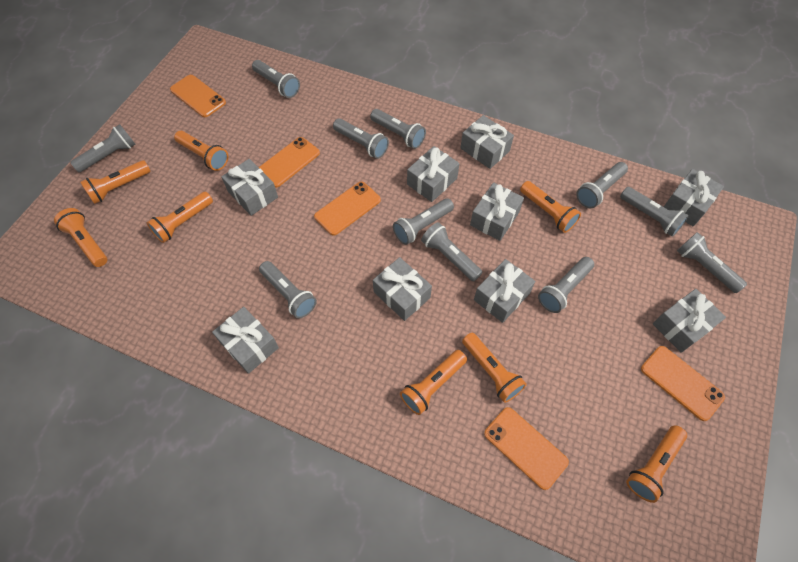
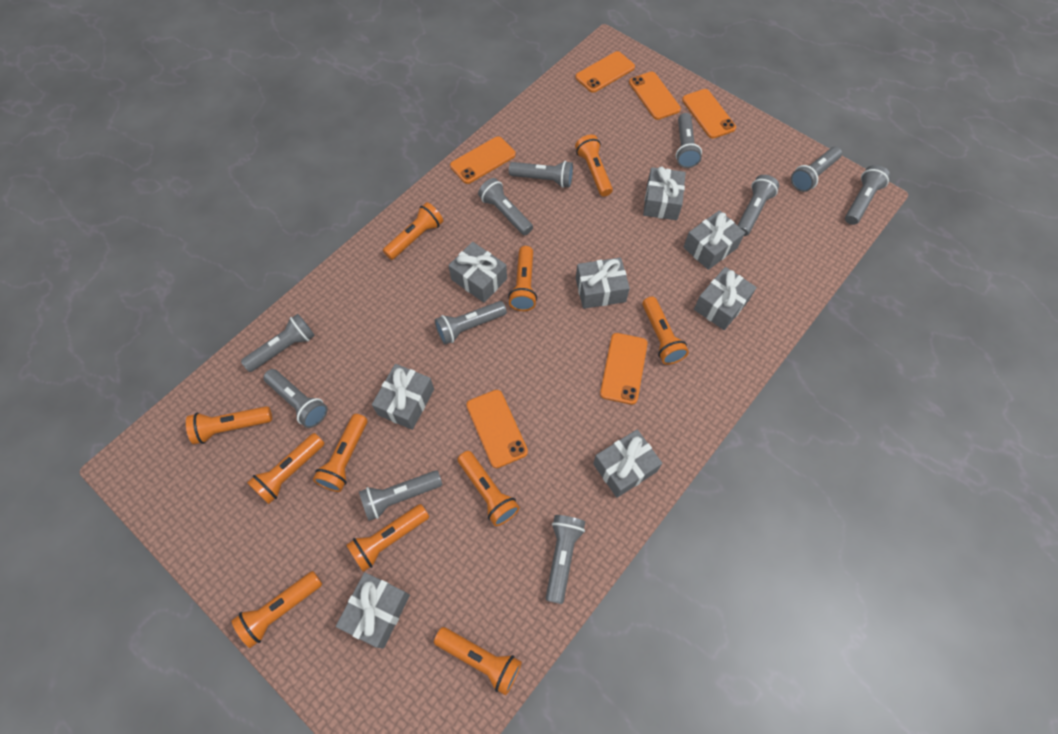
grey gift: [212,307,279,374] [221,159,278,216] [373,257,432,321] [407,146,459,202] [460,115,514,169] [470,182,524,241] [474,259,535,323] [653,289,726,353] [664,169,724,227] = 9 -> [336,572,410,649] [372,364,434,430] [448,242,507,303] [576,257,630,309] [593,429,662,498] [643,166,686,220] [684,210,745,270] [694,267,757,330] = 8
orange flashlight: [54,208,107,267] [80,160,150,204] [147,192,213,243] [174,131,228,171] [400,350,467,415] [462,333,527,403] [520,181,581,233] [626,425,687,503] = 8 -> [186,406,272,444] [232,571,322,648] [247,433,325,504] [313,414,367,492] [346,504,429,572] [383,202,443,260] [434,627,522,696] [458,451,520,526] [508,246,537,311] [575,135,613,197] [642,296,689,365] = 11
orange phone: [170,75,226,117] [258,137,320,188] [314,181,381,236] [484,407,569,490] [641,346,725,421] = 5 -> [450,136,516,184] [466,390,528,468] [575,51,635,93] [600,333,648,405] [629,71,681,120] [682,89,736,139] = 6

